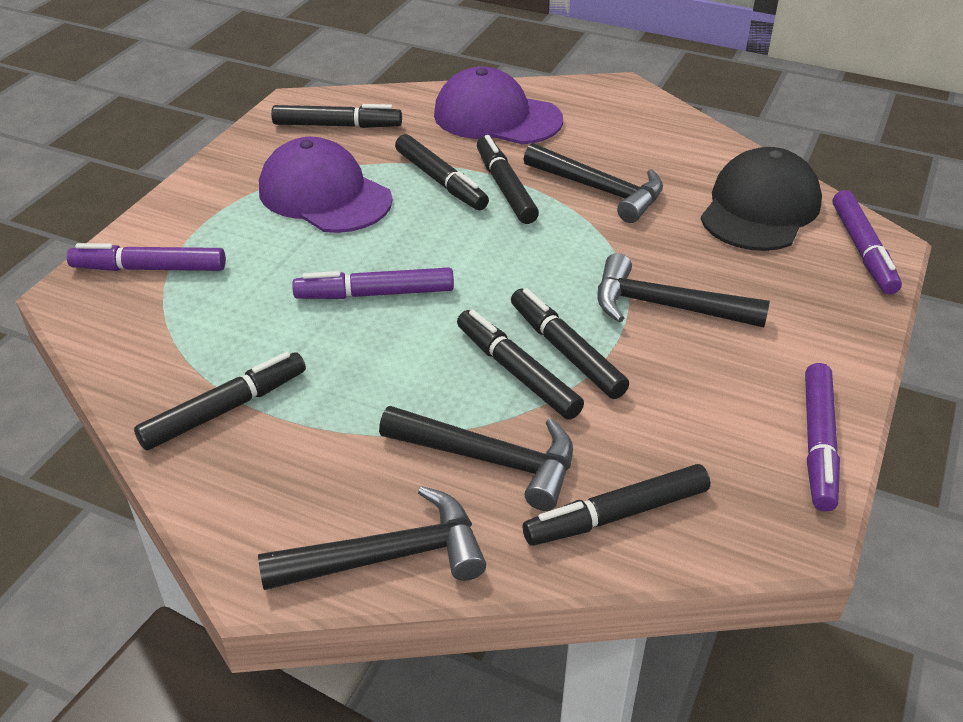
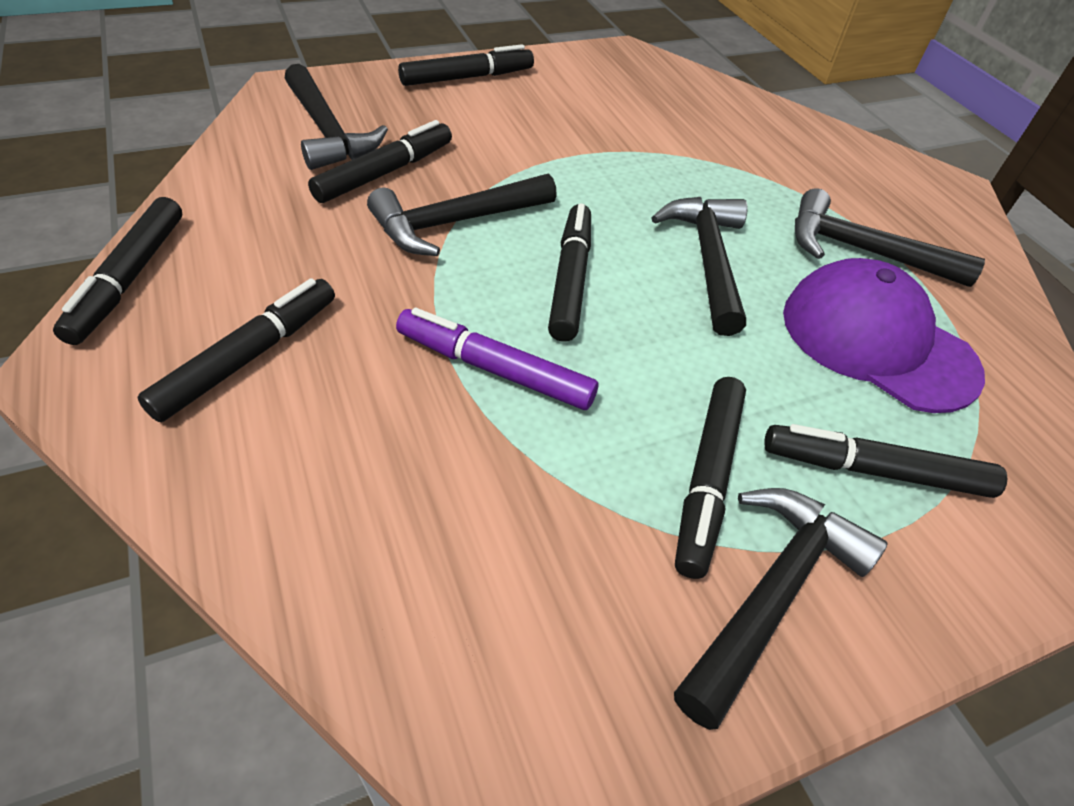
black cap: [701,147,822,251] = 1 -> none = 0
black hammer: [258,486,486,590] [379,406,573,511] [524,143,663,223] [597,253,770,327] = 4 -> [285,64,388,170] [367,174,557,256] [651,197,748,336] [674,488,887,730] [795,188,985,287] = 5
purple cap: [259,137,392,233] [434,66,563,144] = 2 -> [783,258,985,413] = 1
purple marker: [67,243,226,271] [292,268,454,299] [805,363,840,511] [832,190,902,294] = 4 -> [396,308,598,410] = 1

